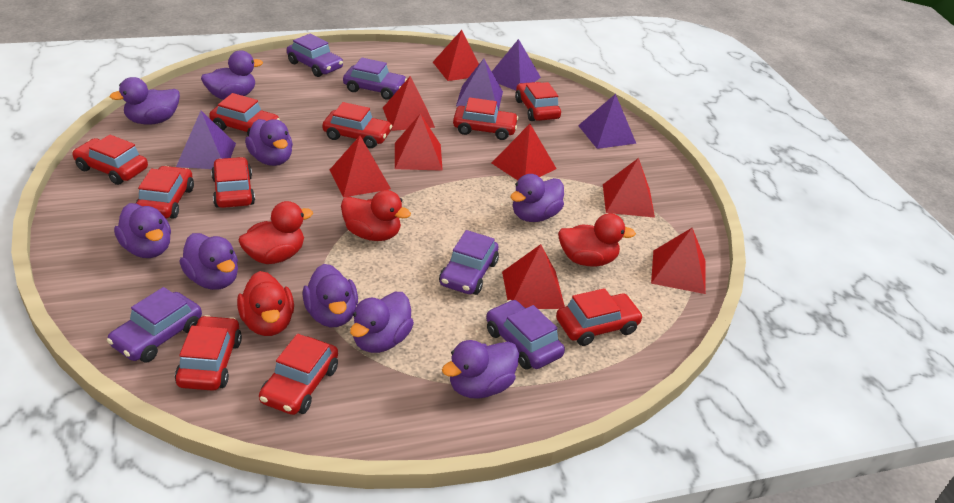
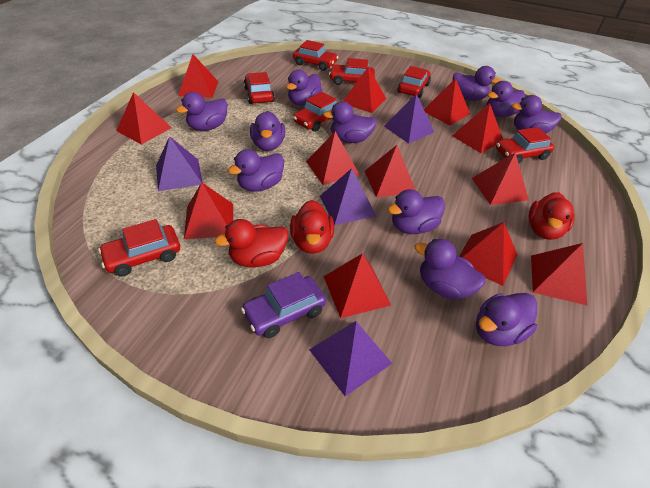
purple car: [107,287,202,363] [287,34,343,77] [343,58,407,100] [439,230,499,295] [486,300,565,370] = 5 -> [241,272,326,338] = 1
purple duck: [110,77,180,125] [114,203,171,258] [180,233,238,290] [201,51,263,100] [245,119,293,166] [302,264,358,327] [350,292,414,353] [442,340,519,399] [510,174,564,222] = 9 -> [176,92,228,131] [228,149,284,192] [250,111,285,151] [286,70,322,105] [323,101,377,143] [388,189,445,234] [414,239,486,300] [453,66,501,101] [476,293,537,346] [486,81,525,117] [512,95,561,134] = 11
red car: [72,135,148,185] [136,166,194,219] [175,315,242,391] [209,93,280,137] [211,157,255,208] [259,334,338,415] [322,102,392,148] [453,97,519,140] [515,82,561,121] [556,288,643,346] = 10 -> [98,219,180,276] [244,72,275,104] [293,40,338,71] [293,92,337,132] [329,58,375,85] [398,66,431,98] [496,127,554,163] = 7
red duck: [237,271,294,336] [238,201,313,264] [341,190,411,241] [558,213,636,267] = 4 -> [214,219,288,267] [290,200,334,254] [528,192,575,240] = 3
red pyramid: [330,136,391,197] [383,76,435,131] [395,114,443,171] [433,30,479,81] [492,124,557,180] [502,244,565,309] [603,158,655,218] [651,228,706,294] = 8 -> [116,92,172,145] [178,54,219,98] [184,182,233,239] [306,131,360,185] [323,253,391,318] [343,67,386,113] [365,145,416,197] [424,78,470,126] [452,103,503,153] [459,222,517,286] [472,153,529,205] [531,243,588,306] = 12

